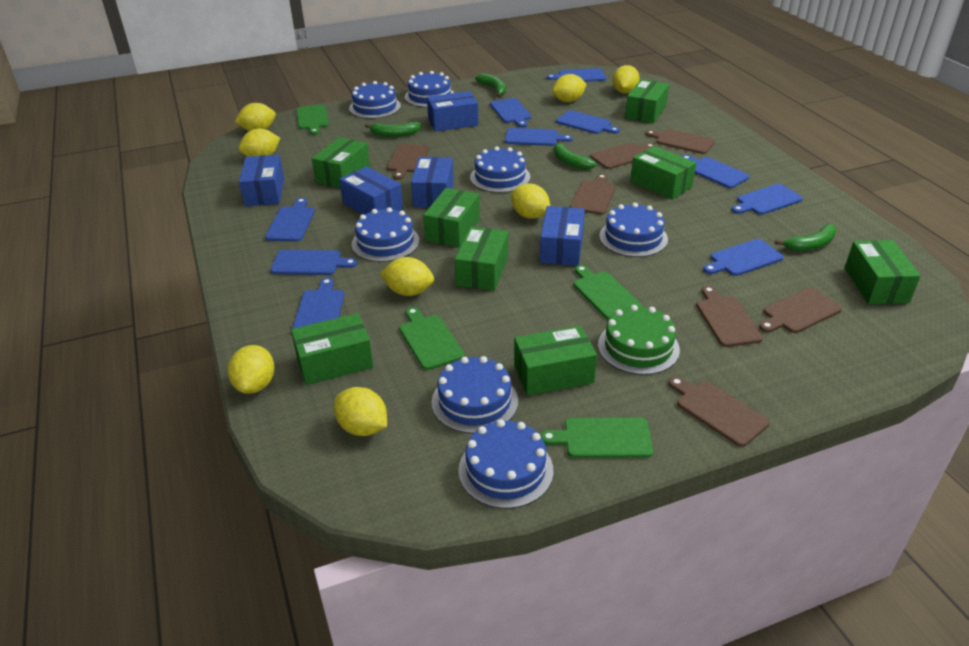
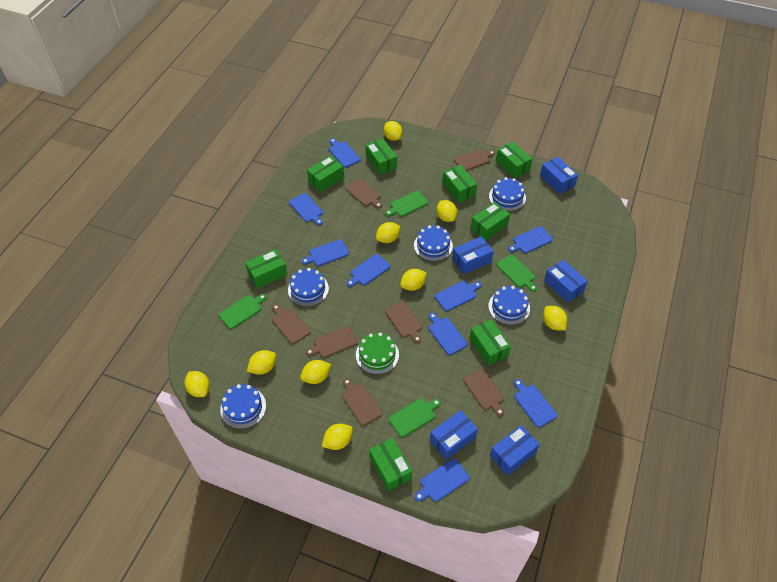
blue cake: [349,81,401,119] [352,207,419,262] [405,71,454,107] [432,356,518,434] [458,419,553,509] [470,146,530,193] [599,203,668,257] = 7 -> [220,384,266,429] [288,268,329,306] [414,225,453,261] [488,286,530,325] [489,177,526,211] = 5
blue cutting board: [265,198,315,242] [270,250,357,275] [292,278,344,329] [490,98,532,127] [505,128,573,146] [547,68,606,82] [556,110,620,134] [681,155,749,188] [703,239,784,276] [732,184,803,215] = 10 -> [289,193,323,225] [302,239,349,266] [329,138,361,168] [347,254,390,287] [415,458,470,502] [429,313,468,355] [435,281,481,311] [508,226,553,253] [514,379,557,428] = 9
green banana: [365,122,422,137] [475,73,506,97] [554,140,596,170] [775,223,836,251] = 4 -> none = 0
yellow lemon: [228,345,275,394] [235,103,276,131] [238,129,280,157] [334,387,387,436] [380,257,434,296] [511,184,550,219] [552,74,587,102] [612,65,640,93] = 8 -> [185,371,210,397] [247,350,276,375] [300,360,331,384] [322,424,353,450] [376,222,400,243] [384,121,403,141] [400,269,427,291] [436,200,457,222] [543,306,567,330] = 9

